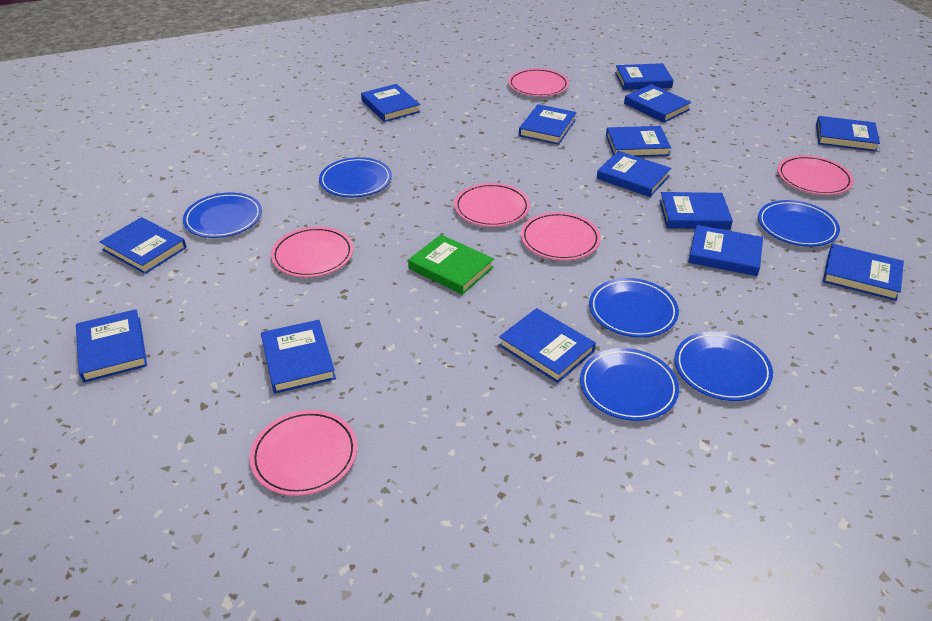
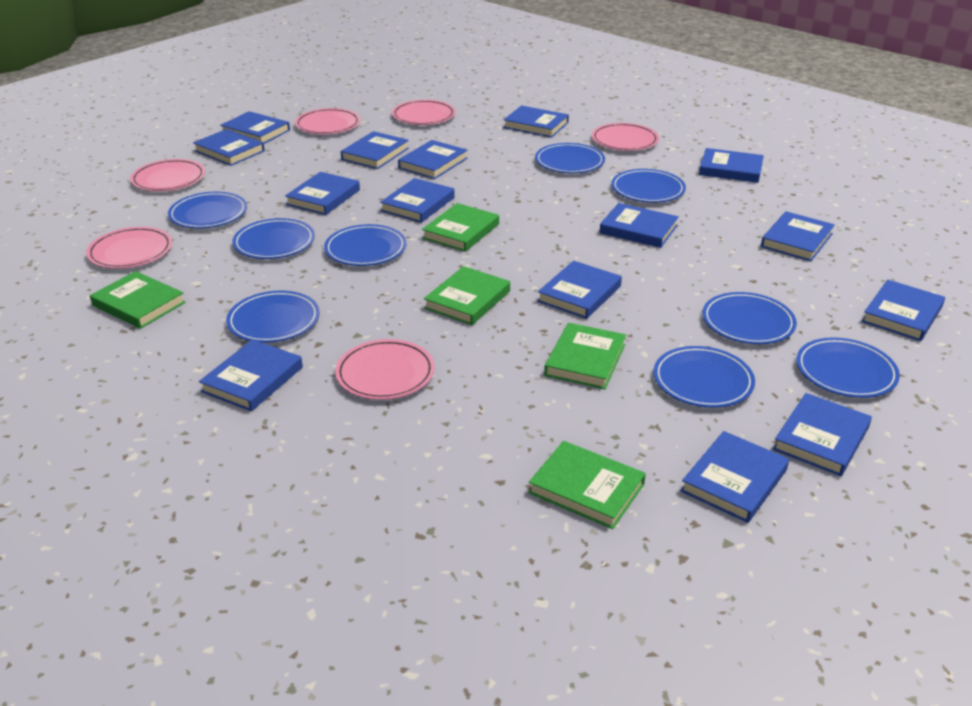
blue book: [76,309,147,383] [99,217,187,274] [261,320,336,394] [361,84,420,122] [499,308,596,383] [519,104,577,145] [597,151,671,197] [606,126,671,157] [615,63,674,90] [624,84,691,123] [659,192,733,229] [688,225,763,276] [816,116,880,152] [823,244,904,301] = 14 -> [193,129,265,166] [199,339,303,411] [220,111,290,144] [285,172,360,215] [341,131,409,169] [380,178,455,223] [398,140,468,179] [504,105,569,138] [537,261,622,319] [599,203,679,248] [681,431,789,523] [699,148,764,183] [761,211,835,261] [773,393,872,476] [862,280,945,341] = 15
blue plate: [183,192,262,238] [319,157,392,198] [580,348,679,421] [589,278,679,338] [674,332,773,401] [758,200,840,247] = 6 -> [168,192,247,229] [226,291,320,343] [232,218,315,259] [324,224,406,266] [535,143,605,173] [612,169,686,203] [654,346,755,408] [702,292,797,344] [796,337,900,398] = 9
green book: [408,235,494,295] = 1 -> [90,271,186,329] [422,203,499,252] [424,266,510,325] [528,441,646,529] [544,323,626,389] = 5

